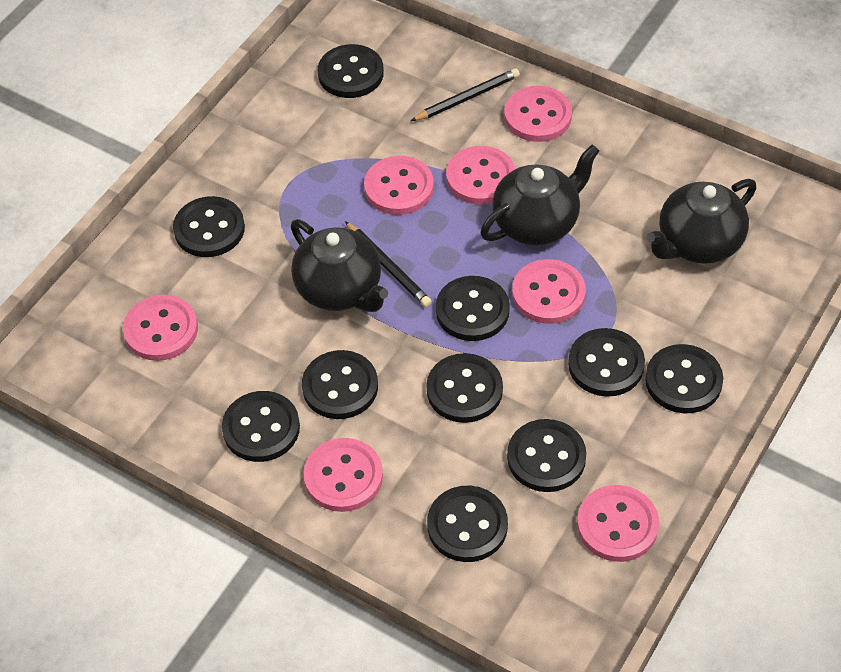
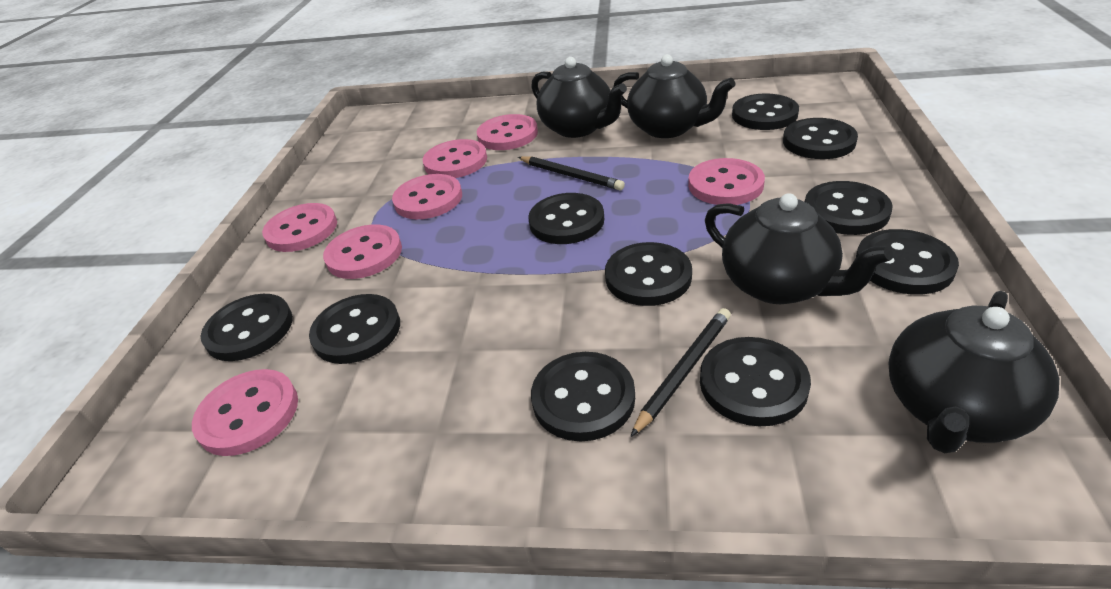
black teapot: [291,219,388,312] [480,145,599,245] [646,179,756,264] = 3 -> [531,57,627,138] [613,54,735,138] [705,193,893,304] [888,291,1059,453] = 4

